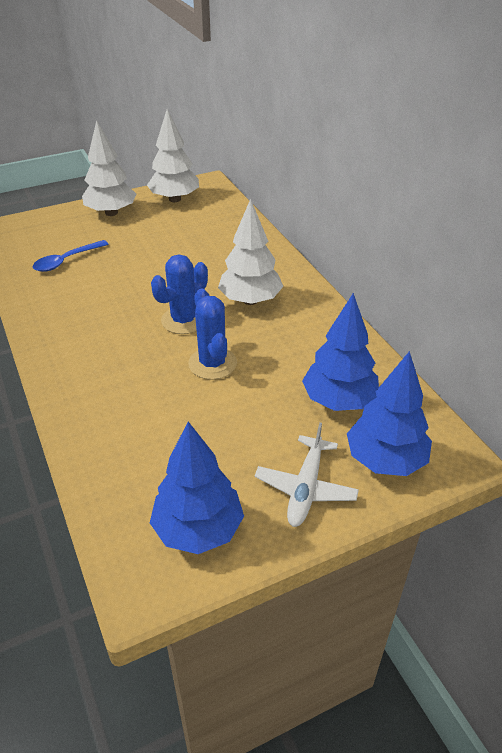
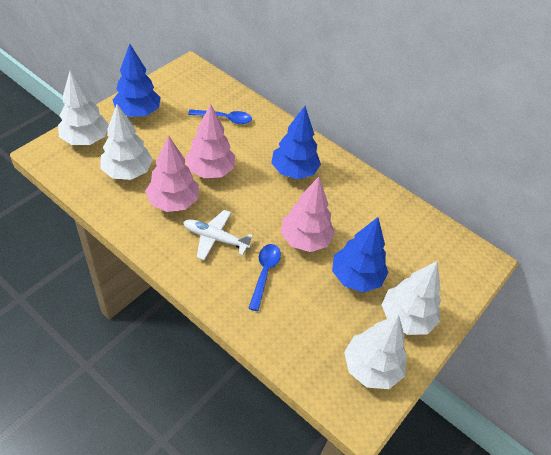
blue cactus: [151,254,208,334] [188,289,237,380] = 2 -> none = 0
blue spoon: [33,240,109,272] = 1 -> [188,109,252,124] [248,244,281,311] = 2
pink tree: none = 0 -> [145,136,199,212] [185,104,235,178] [281,177,335,252] = 3
white tree: [82,120,136,216] [147,109,199,202] [218,199,283,305] = 3 -> [58,70,109,145] [100,104,153,180] [344,315,407,389] [382,261,441,335] = 4

